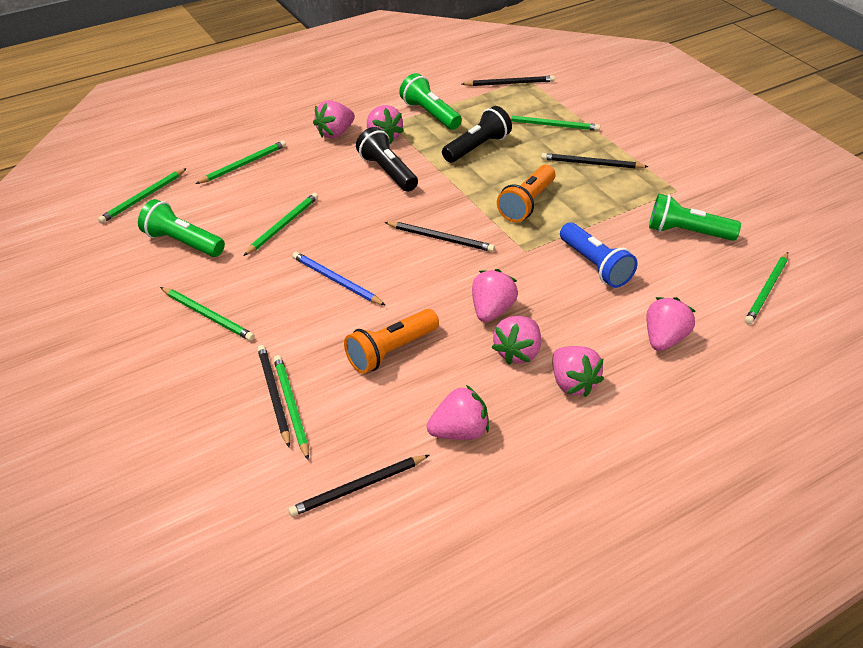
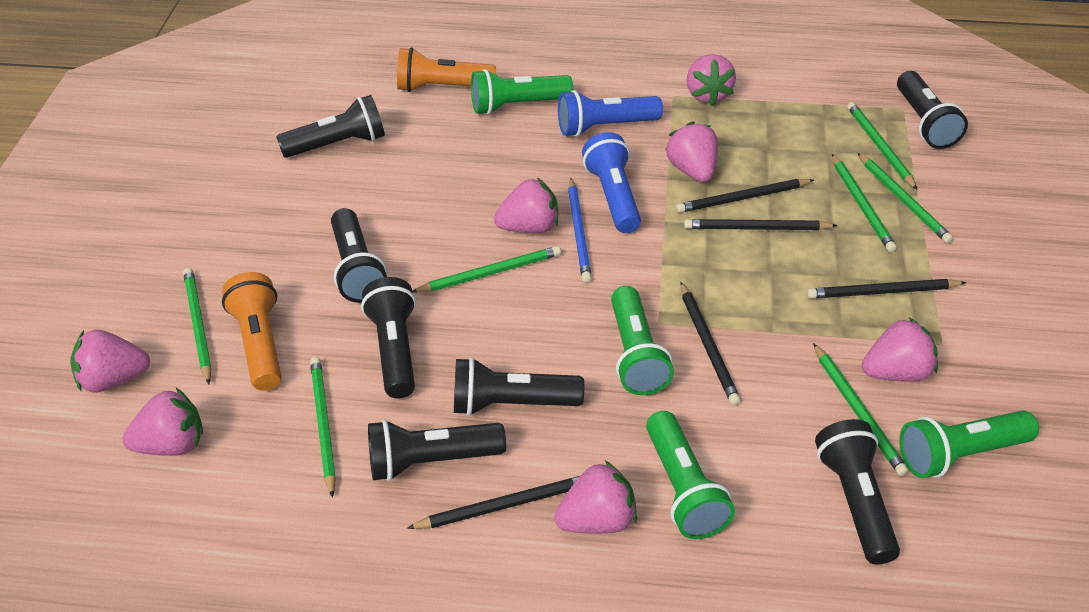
black flashlight: [356,127,418,192] [442,106,512,163] = 2 -> [276,95,385,158] [331,208,387,303] [361,277,416,399] [368,419,506,481] [454,357,584,416] [815,419,900,565] [897,71,968,149] = 7
blue flashlight: [560,223,637,288] = 1 -> [558,90,663,137] [582,132,641,233] = 2
green flashlight: [138,199,225,257] [399,73,462,130] [649,194,741,241] = 3 -> [471,69,573,115] [611,286,674,395] [646,411,735,539] [899,410,1039,478] = 4

